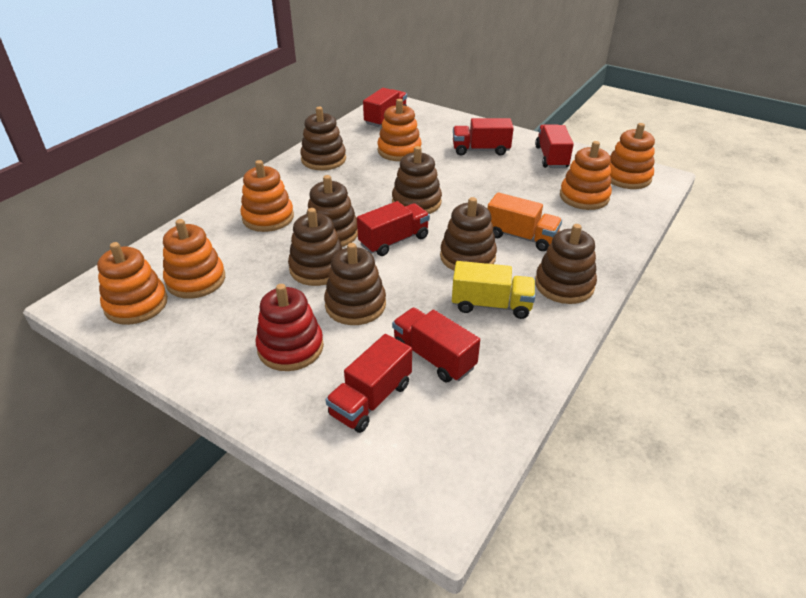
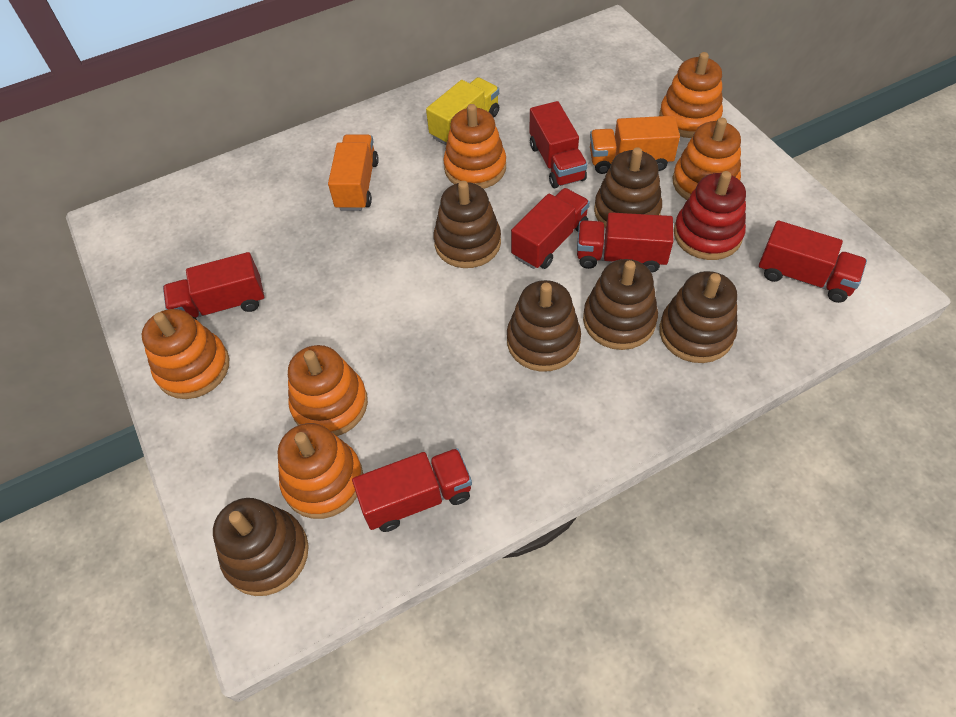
brown stacking toy: [288,208,342,286] [300,107,346,170] [306,175,358,247] [324,243,386,325] [392,146,442,214] [440,197,497,271] [535,224,597,304] = 7 -> [213,498,309,596] [433,181,501,268] [507,280,581,372] [583,259,658,350] [594,147,662,228] [659,271,737,363] = 6
orange truck: [487,192,562,251] = 1 -> [328,134,379,211] [590,116,680,174] = 2

